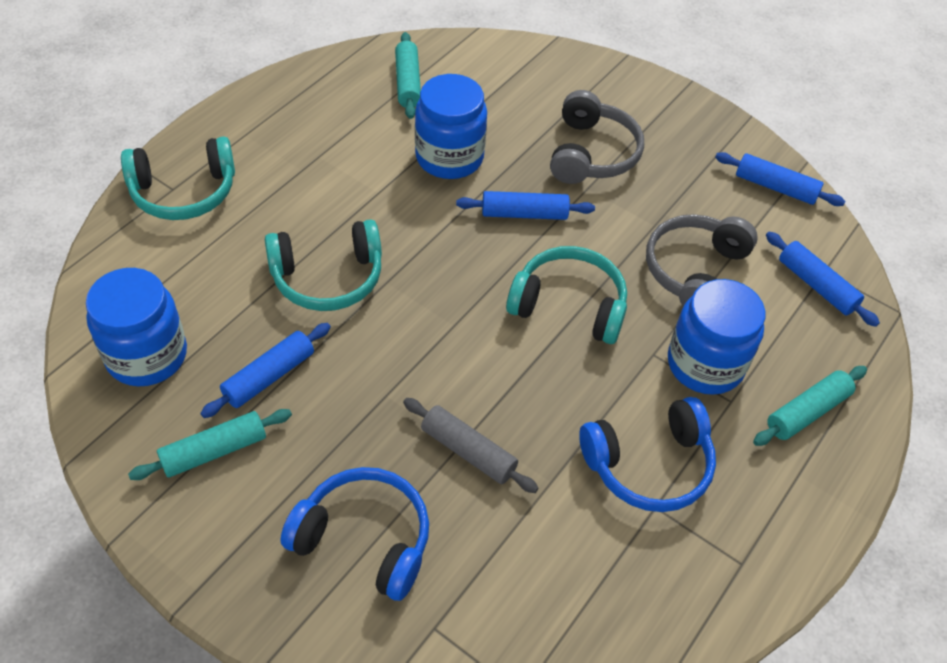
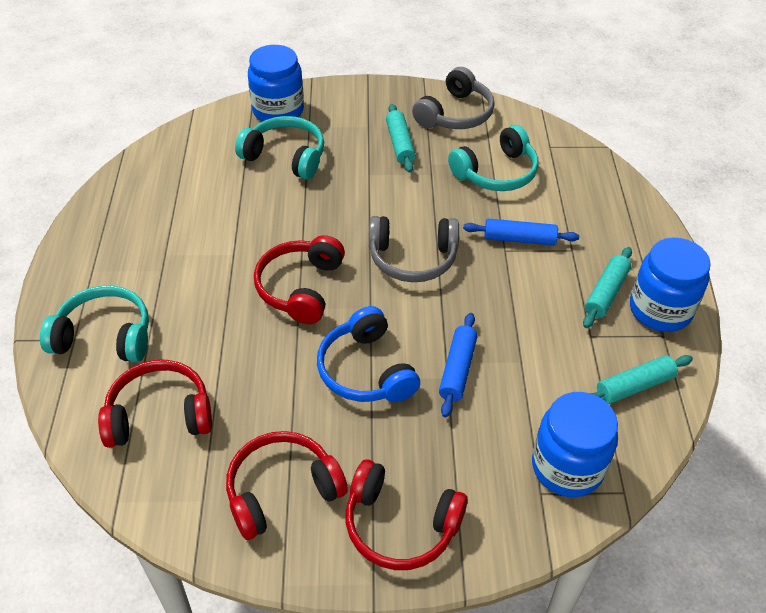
blue headphones: [280,467,429,601] [579,397,716,512] = 2 -> [317,306,420,402] = 1
blue rolling pin: [200,323,331,418] [456,191,595,220] [715,152,845,206] [766,231,880,327] = 4 -> [439,313,478,417] [463,218,579,246] = 2
grey rolling pin: [403,398,539,493] = 1 -> none = 0
red headphones: none = 0 -> [98,360,212,448] [226,431,348,540] [254,235,345,324] [346,459,468,570] = 4

